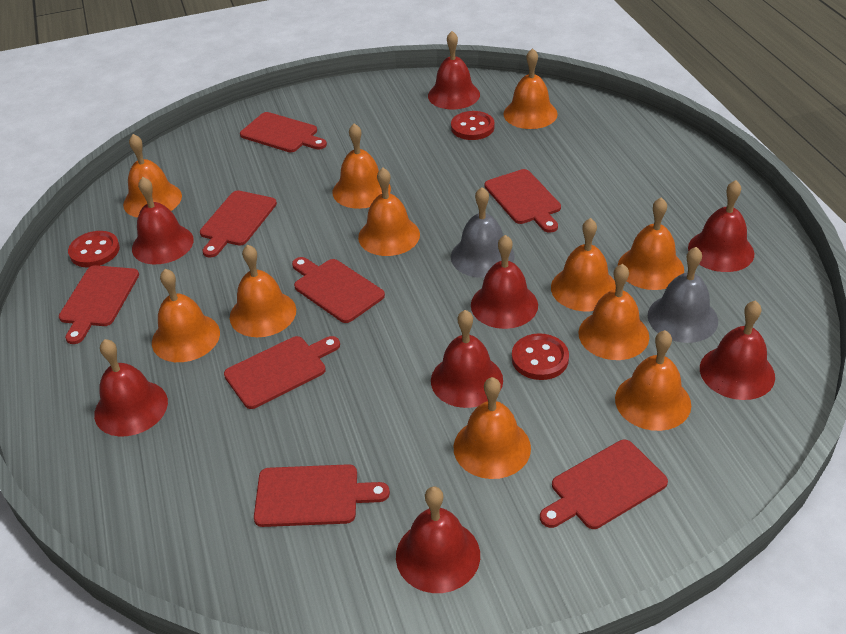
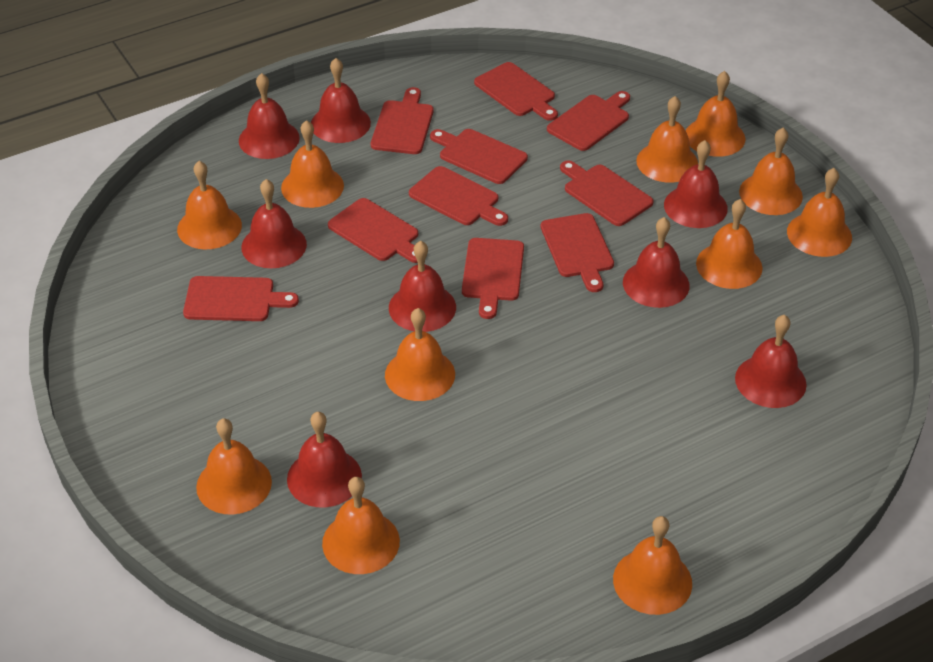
grey bell: [451,187,515,278] [648,247,718,343] = 2 -> none = 0
red button: [68,231,120,268] [451,111,494,140] [512,333,569,380] = 3 -> none = 0
red cutting board: [59,265,139,344] [200,190,277,258] [224,336,340,409] [240,112,327,152] [254,464,390,527] [292,257,385,323] [485,169,561,233] [540,440,668,529] = 8 -> [183,276,299,321] [328,198,418,263] [371,87,434,154] [409,166,508,226] [430,129,528,184] [462,238,524,319] [474,62,558,121] [541,213,614,292] [547,91,630,151] [560,160,654,226] = 10

